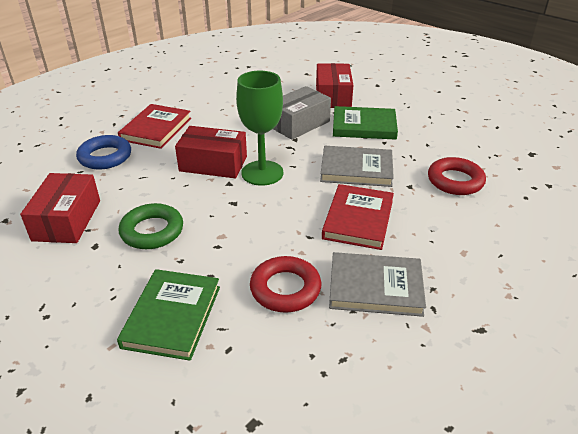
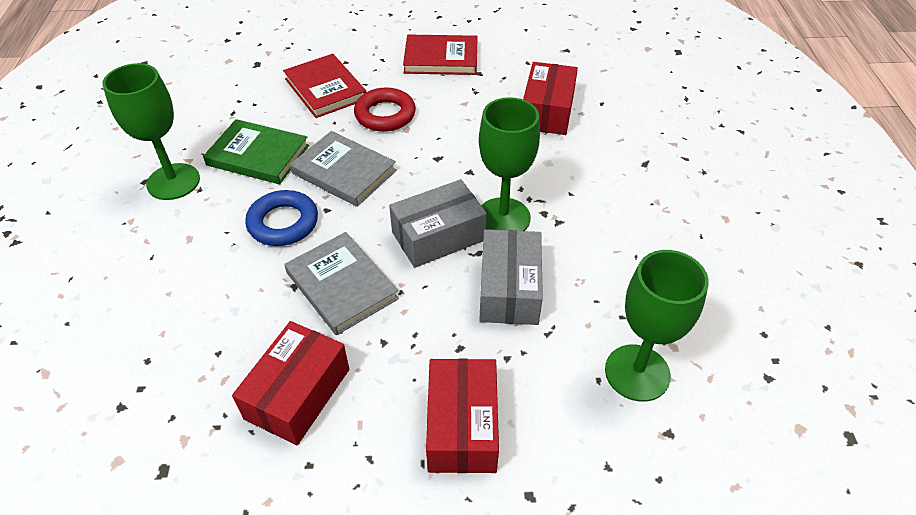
green book: [117,269,220,361] [333,106,398,140] = 2 -> [203,119,309,184] = 1
green goblet: [236,71,283,186] = 1 -> [103,63,200,200] [479,97,540,231] [605,250,709,402] = 3
green ring: [119,203,183,249] = 1 -> none = 0
grey box: [273,86,331,140] = 1 -> [389,179,487,268] [479,229,543,325] = 2
red ring: [250,256,321,313] [428,157,486,195] = 2 -> [354,87,416,132] = 1

